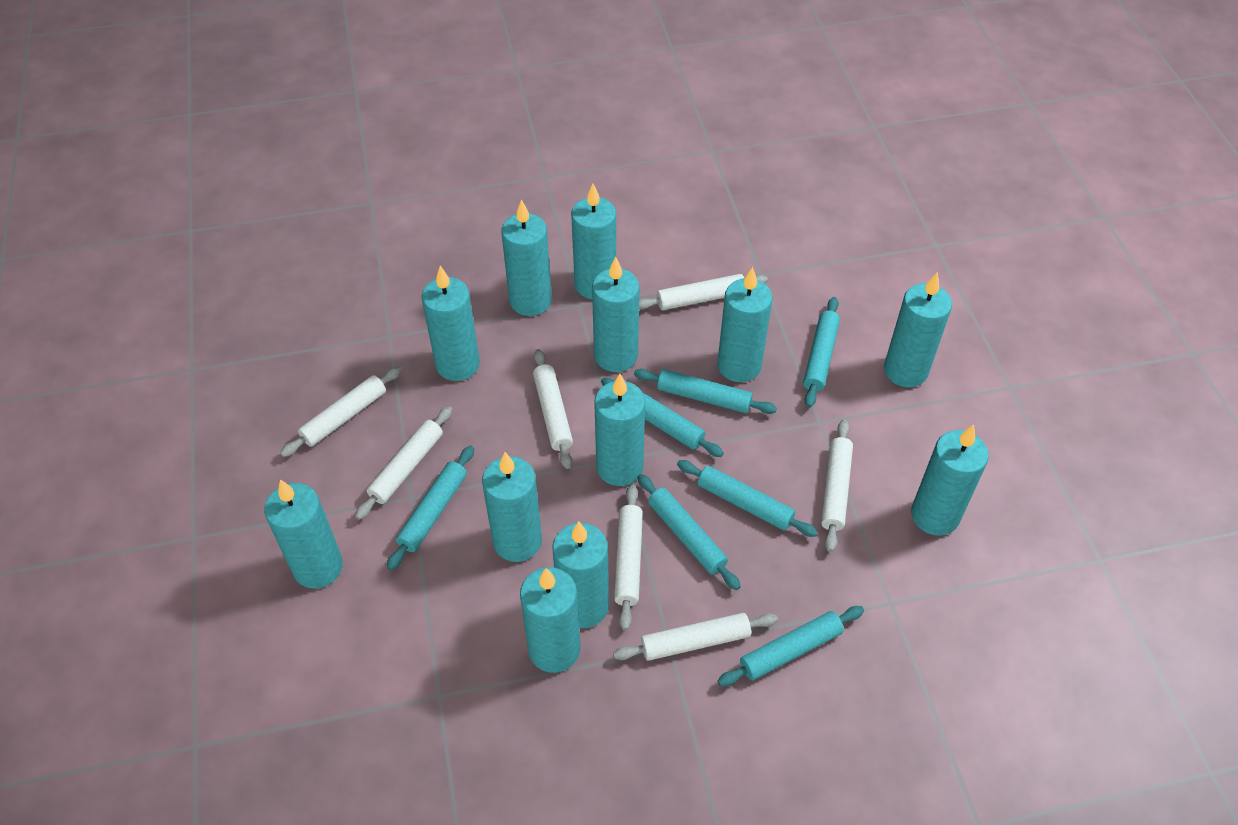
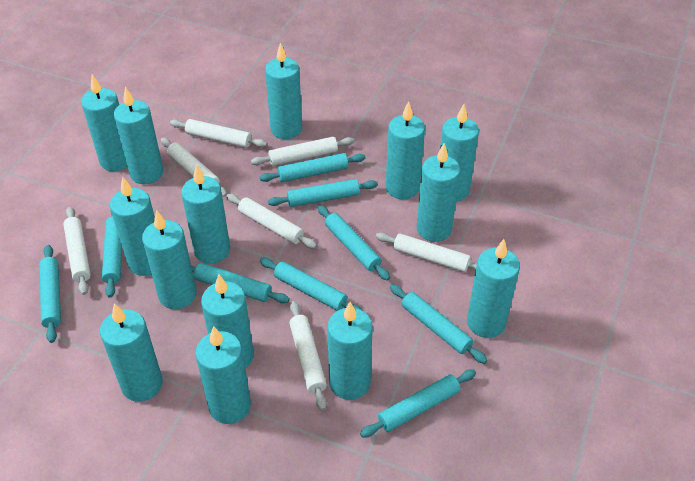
turquoise candle: [264,480,343,589] [422,266,480,381] [482,452,542,562] [501,200,552,316] [520,567,581,673] [552,521,609,628] [571,184,616,299] [592,257,640,372] [594,374,645,486] [717,267,772,382] [884,272,952,387] [911,424,989,536] = 12 -> [81,74,127,171] [100,303,163,402] [110,177,155,276] [114,87,163,184] [142,210,196,309] [181,165,230,264] [195,326,251,424] [201,274,254,368] [265,43,302,139] [327,302,373,400] [386,101,425,199] [417,143,460,242] [440,104,479,202] [467,239,520,338] = 14
turquoise rolling pin: [387,445,474,571] [601,378,724,457] [634,369,777,414] [637,474,741,590] [677,460,817,537] [717,606,864,686] [803,297,840,408] = 7 -> [39,245,61,343] [102,213,122,298] [191,263,290,303] [260,153,366,182] [260,258,362,311] [268,179,378,207] [318,205,390,281] [360,369,476,438] [390,284,487,364] = 9

